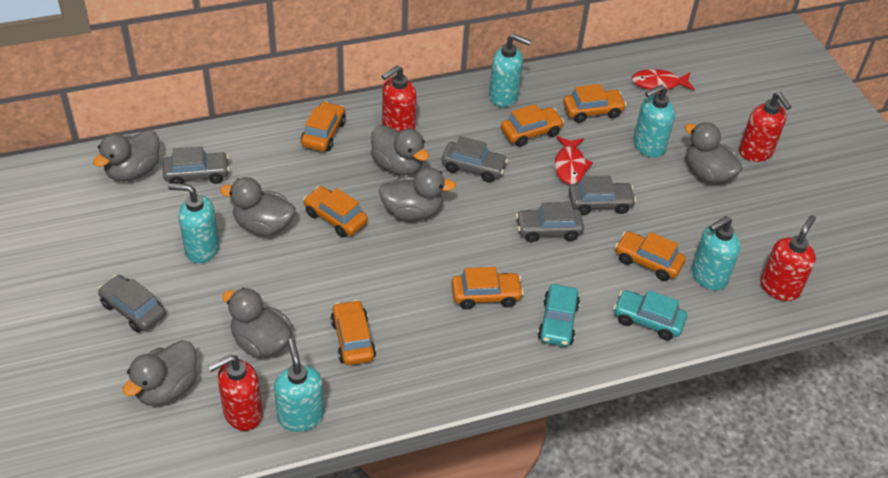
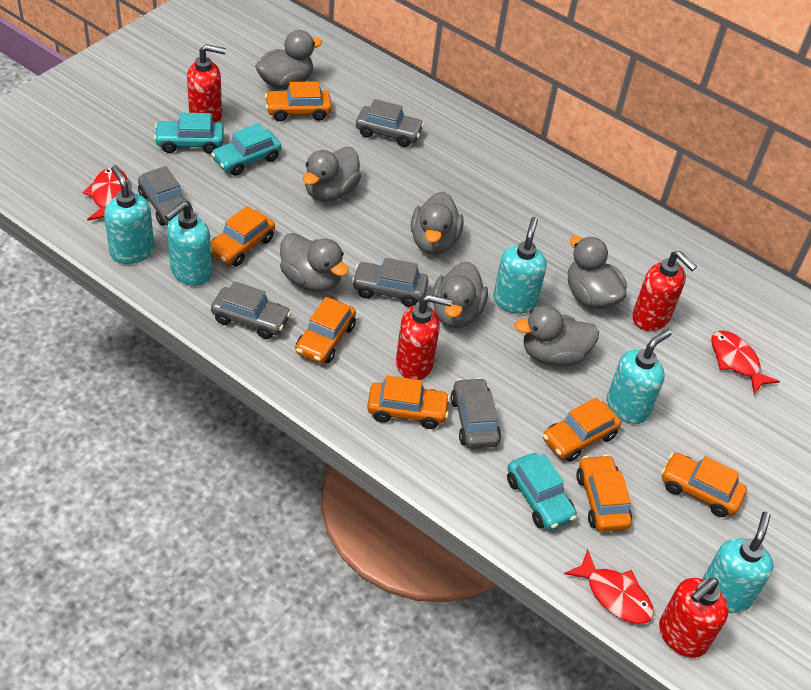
red fish: [555,136,593,184] [632,69,695,93] = 2 -> [83,168,128,221] [564,549,654,624] [711,330,780,394] = 3
turquoise car: [538,284,580,347] [613,290,687,340] = 2 -> [154,113,224,154] [211,123,281,176] [507,453,577,530] = 3

